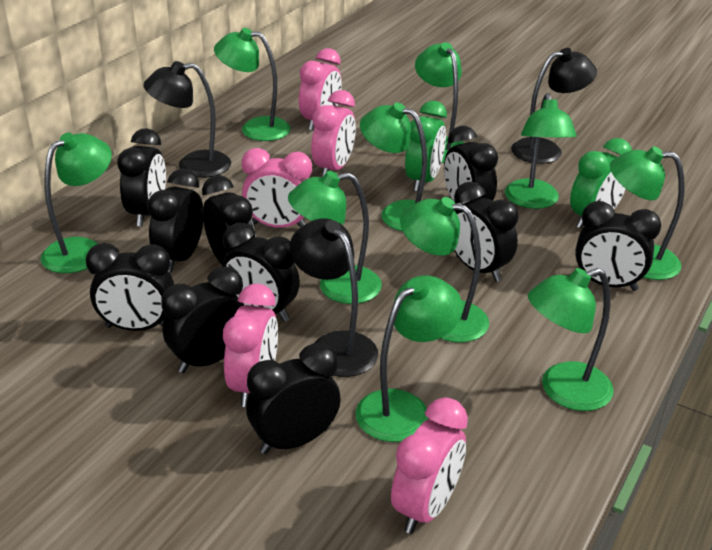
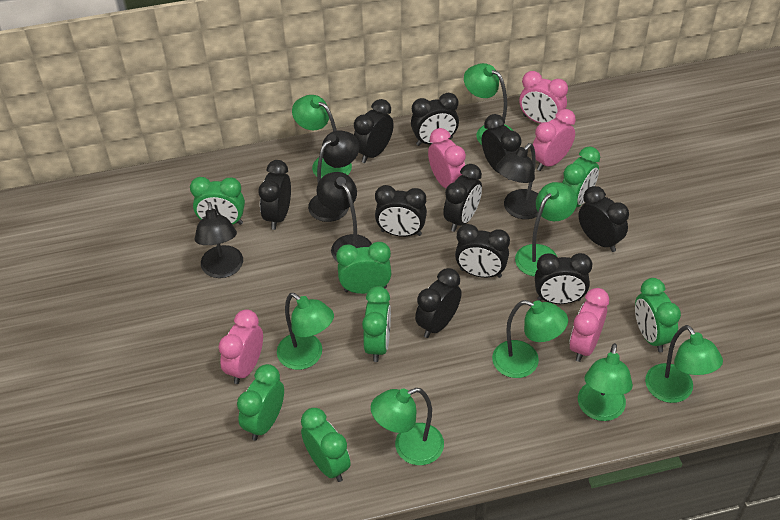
black lamp: [143,61,231,178] [290,218,378,377] [511,48,597,164] = 3 -> [194,202,243,278] [308,130,359,222] [317,172,372,262] [496,143,538,219] = 4
green clock: [405,101,447,192] [570,138,632,228] = 2 -> [190,177,245,225] [237,364,284,441] [301,408,351,482] [336,242,391,294] [362,286,391,362] [562,146,600,207] [635,278,681,353] = 7
green lamp: [41,133,112,273] [214,28,291,141] [288,171,382,304] [355,275,463,442] [360,102,427,231] [400,197,489,343] [415,42,464,163] [505,93,577,209] [528,268,614,411] [610,146,685,280] = 10 -> [277,293,334,370] [292,95,352,178] [371,388,444,465] [464,63,513,145] [492,300,568,378] [515,182,577,277] [578,343,633,421] [645,325,723,403] = 8

